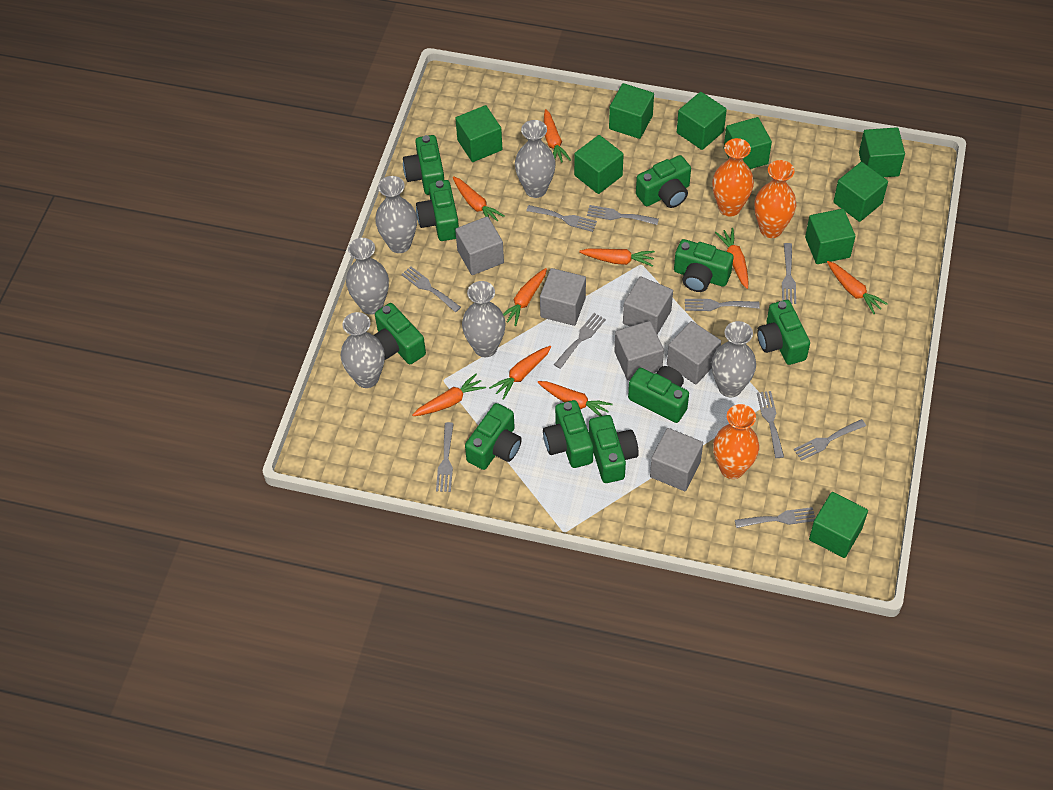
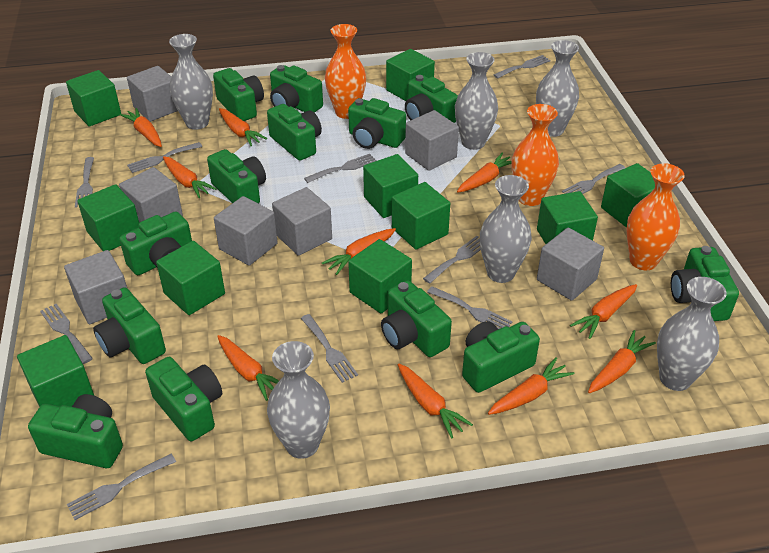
green camera: [374,303,426,364] [403,135,444,195] [416,180,459,241] [465,403,522,470] [543,400,593,468] [589,415,639,483] [628,366,689,423] [636,155,691,208] [674,239,734,292] [757,300,810,365] = 10 -> [28,394,123,468] [93,287,166,364] [119,212,192,275] [145,357,222,441] [207,149,266,204] [213,68,264,121] [267,104,322,161] [270,65,323,113] [348,98,406,149] [381,280,452,357] [405,75,458,123] [462,321,540,393] [671,246,739,321] = 13
green cube: [455,105,502,162] [574,135,624,194] [609,83,654,139] [677,92,727,150] [724,117,772,169] [805,209,856,264] [809,492,868,558] [833,162,888,222] [859,127,905,177] = 9 -> [17,335,94,407] [66,70,121,126] [77,184,139,251] [156,241,225,315] [348,239,412,314] [363,154,418,218] [386,49,435,101] [392,182,450,250] [537,191,598,244] [601,163,655,228] = 10
grey cube: [455,216,504,275] [540,268,586,326] [614,321,664,380] [623,276,673,335] [650,428,703,491] [667,321,721,384] = 6 -> [64,250,127,324] [119,167,183,223] [127,66,178,122] [214,196,278,266] [272,187,332,256] [405,110,459,171] [537,228,604,301] = 7
orange carrot: [412,373,486,416] [453,176,505,221] [489,346,551,400] [503,268,547,326] [538,381,613,416] [544,109,571,163] [579,249,655,267] [715,228,748,289] [827,261,888,314] = 9 -> [119,108,162,147] [163,156,216,198] [217,335,279,401] [219,108,267,146] [322,228,396,275] [398,364,473,439] [457,153,512,192] [488,358,574,415] [570,284,637,339] [588,330,656,393] = 10

